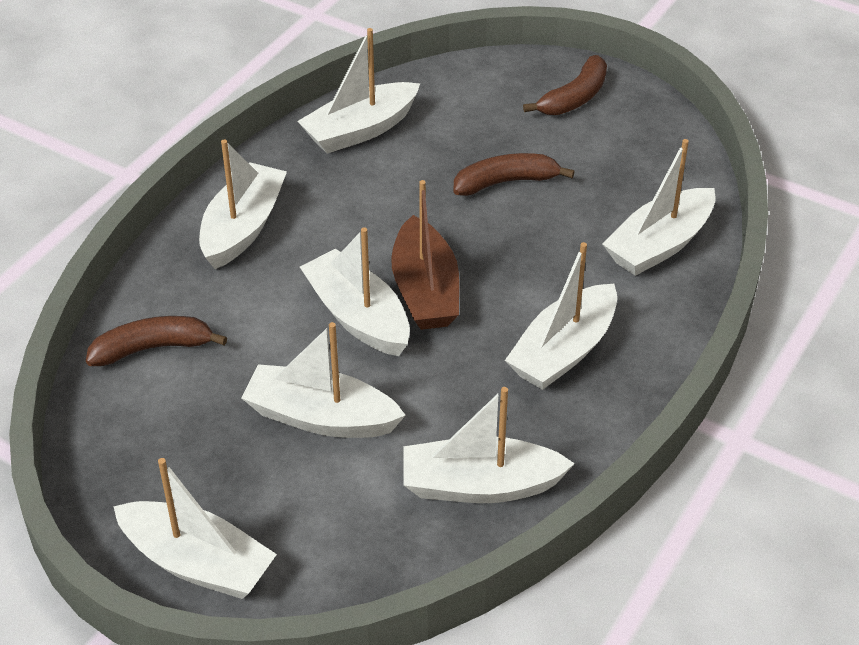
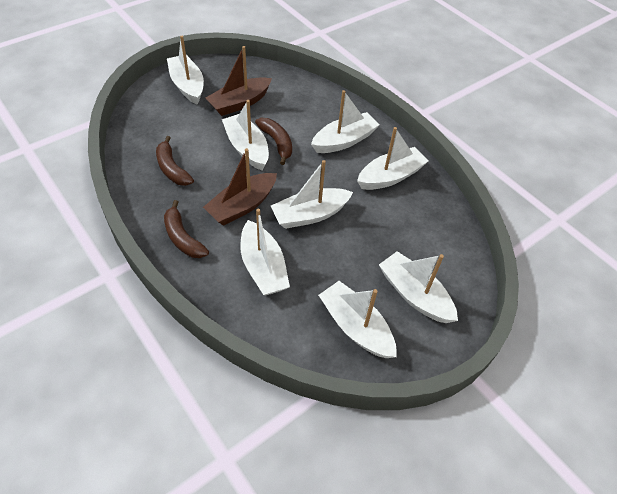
brown boat: [391,180,459,330] = 1 -> [203,148,277,226] [206,46,272,116] = 2

